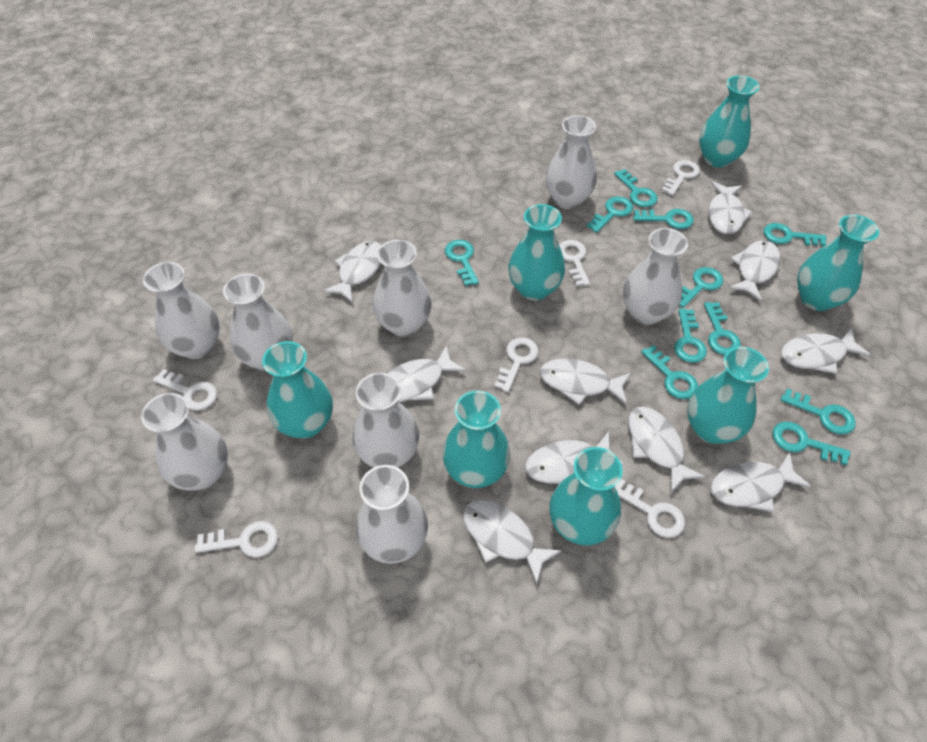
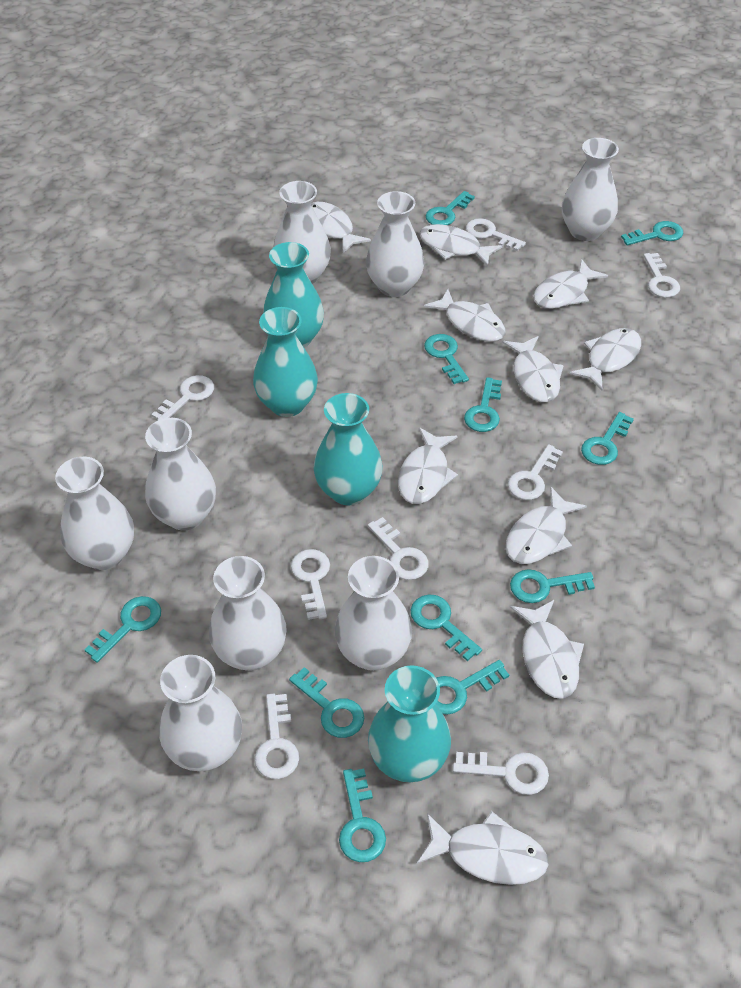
turquoise vase: [262,341,333,439] [442,390,510,488] [508,204,565,301] [550,447,623,545] [687,347,769,444] [699,75,760,168] [797,215,879,311] = 7 -> [253,307,318,417] [263,242,324,348] [314,393,383,505] [368,665,451,782] = 4
white key: [153,369,217,410] [195,521,278,558] [494,337,539,393] [559,240,590,287] [615,479,685,538] [662,160,700,196] = 6 -> [151,375,214,421] [254,693,299,779] [291,549,330,620] [367,517,429,580] [453,752,549,795] [466,218,526,251] [508,444,563,500] [643,253,680,298] = 8

